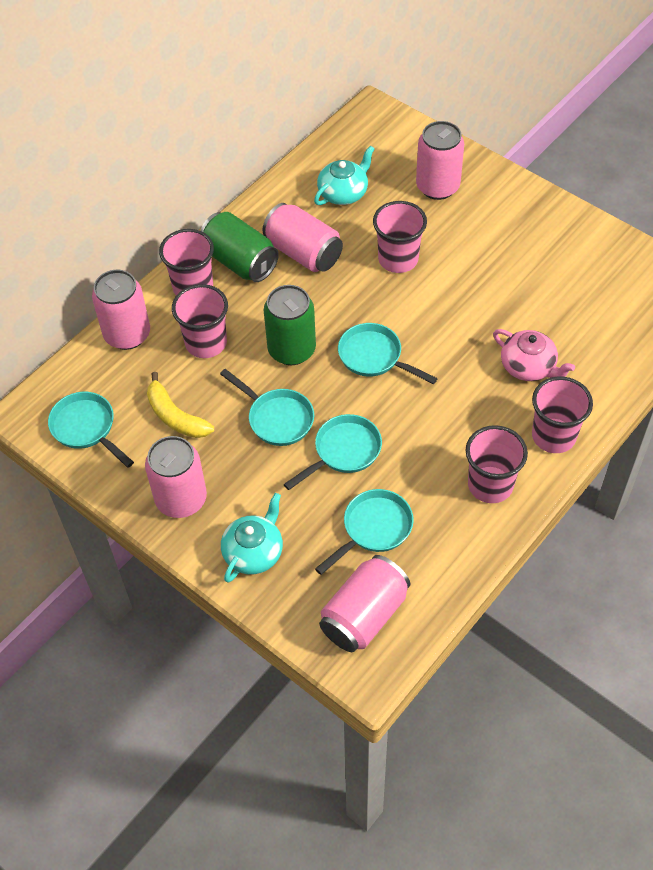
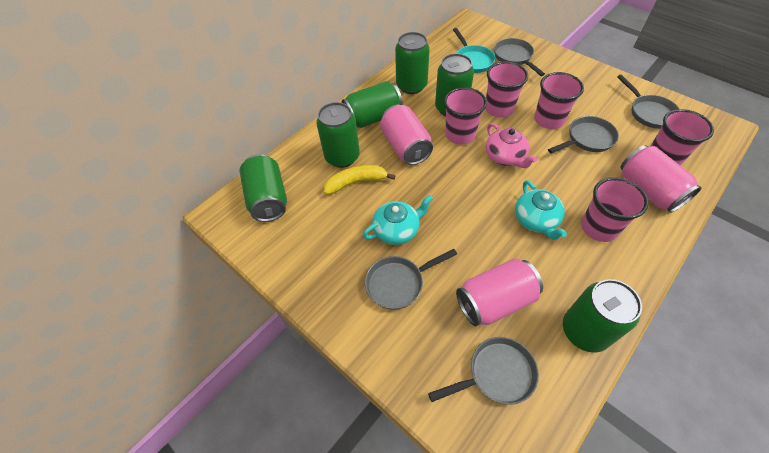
green can: [200,212,279,282] [264,285,316,365] = 2 -> [239,154,287,222] [316,102,360,168] [342,81,403,128] [395,32,430,94] [435,53,474,116] [563,279,642,353] = 6
grey pan: none = 0 -> [365,249,457,310] [428,337,539,405] [494,38,545,76] [548,116,619,154] [617,75,679,129] = 5
pink can: [92,270,150,350] [145,436,207,518] [263,203,343,272] [319,555,410,652] [416,121,464,200] = 5 -> [380,105,433,165] [456,259,543,326] [620,145,702,213] = 3
turquoise pan: [48,392,134,468] [220,369,314,446] [284,414,382,490] [315,489,414,575] [338,323,438,384] = 5 -> [453,28,495,73] = 1

